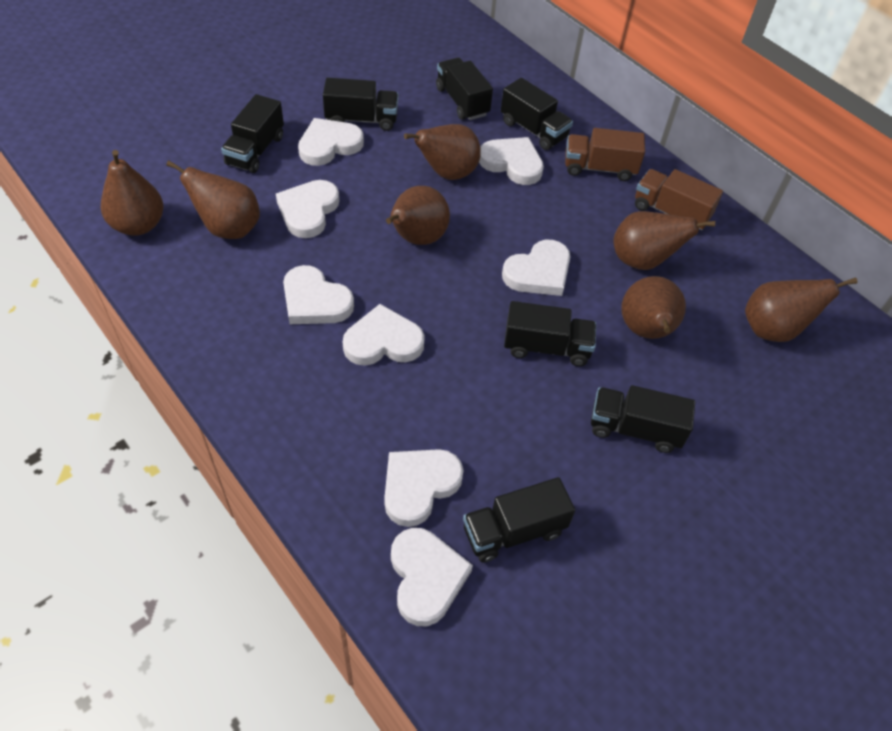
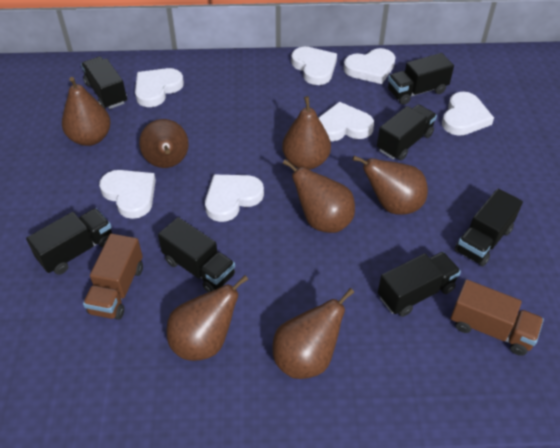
white heart: [276,180,339,238] [283,265,354,324] [298,118,364,166] [343,304,425,366] [384,449,464,527] [391,528,473,626] [479,137,544,185] [502,240,570,296] = 8 -> [99,170,156,219] [135,68,184,107] [205,174,264,222] [291,47,337,85] [319,102,374,141] [344,48,396,84] [442,92,494,136] = 7

